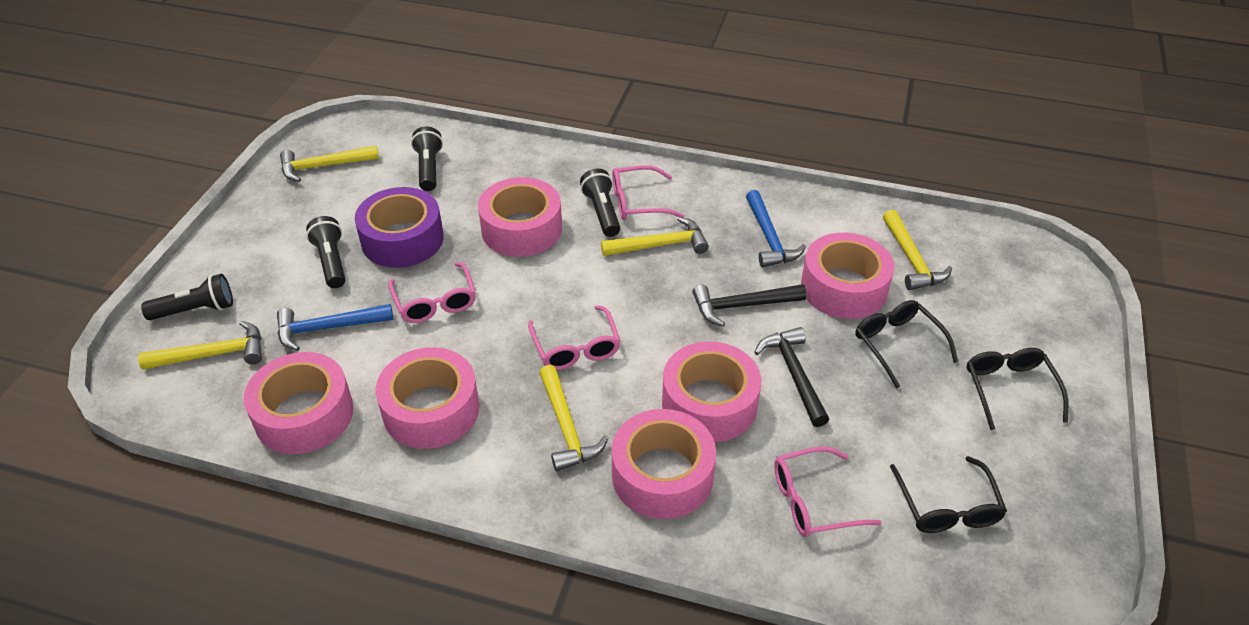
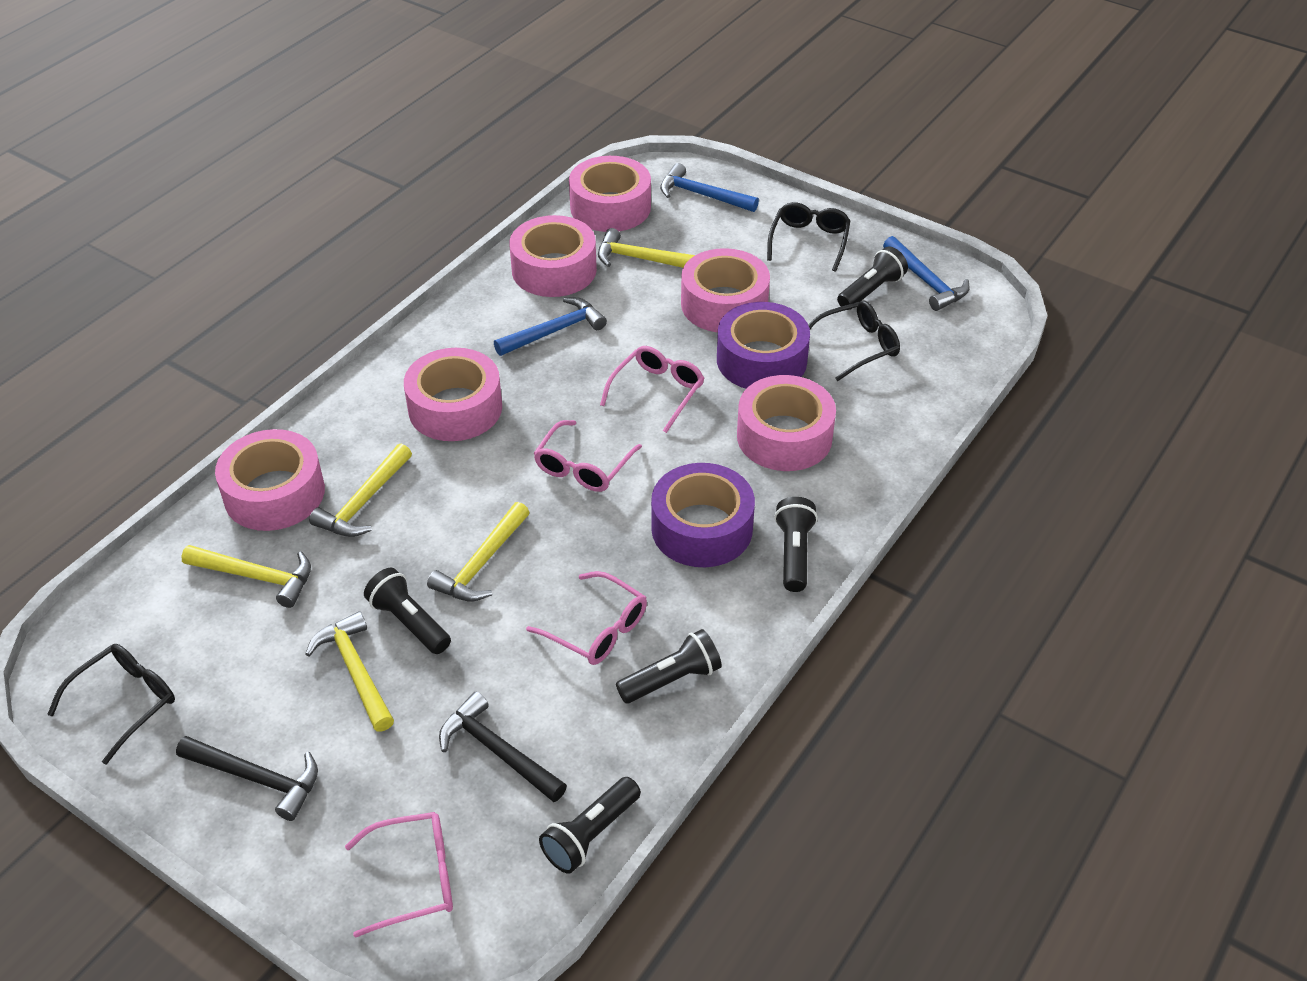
black flashlight: [141,274,233,320] [306,216,346,288] [411,127,443,191] [580,168,620,237] = 4 -> [364,568,451,654] [539,777,641,874] [616,629,722,703] [774,497,818,592] [837,247,908,310] = 5
blue hammer: [277,304,393,351] [746,190,806,267] = 2 -> [494,297,607,356] [660,163,759,212] [883,236,970,311] = 3
purple tape: [355,187,444,268] = 1 -> [651,463,755,567] [717,302,810,389] = 2

